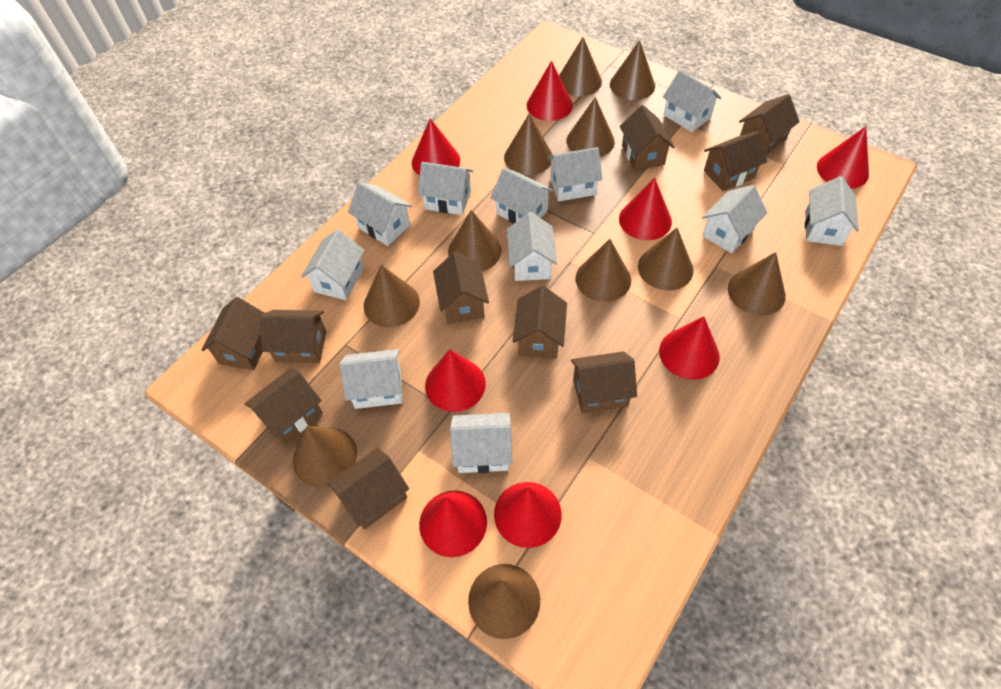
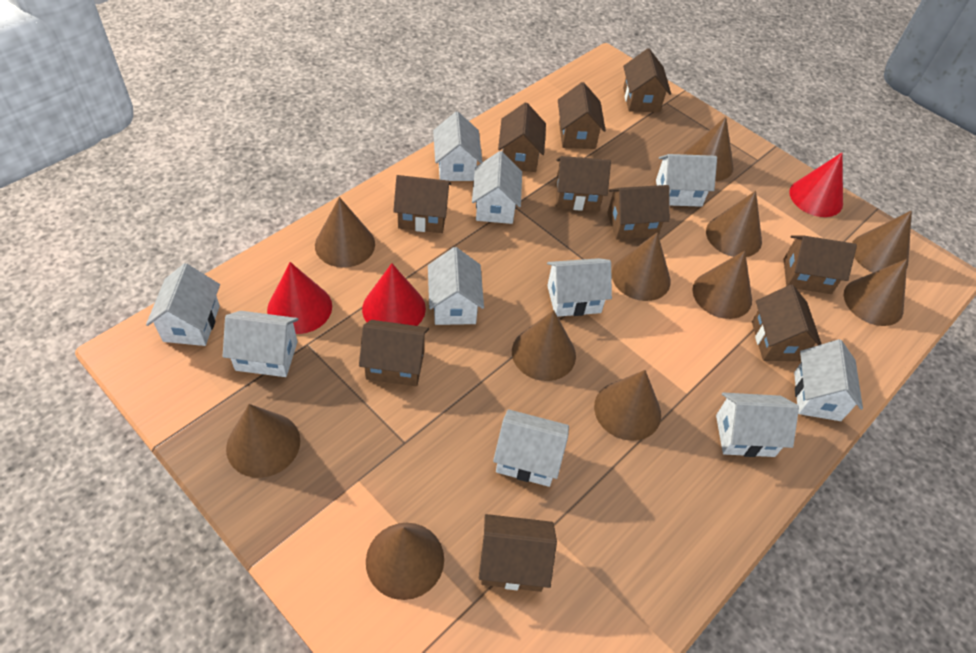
red cone: [412,118,460,175] [419,491,487,557] [425,349,486,412] [494,482,562,548] [527,61,573,121] [619,178,672,240] [659,316,720,380] [817,126,869,189] = 8 -> [267,262,332,334] [362,263,426,326] [789,153,843,217] = 3
white house: [301,229,365,300] [340,349,402,409] [348,182,412,246] [418,162,473,215] [450,413,512,473] [491,168,554,224] [507,212,557,281] [547,147,602,201] [663,70,721,132] [702,185,767,253] [805,176,859,246] = 11 -> [146,263,220,346] [223,311,298,377] [428,247,484,325] [433,112,482,181] [472,151,522,224] [493,409,569,487] [547,258,612,317] [656,154,717,207] [716,393,799,457] [794,339,863,421] = 10

